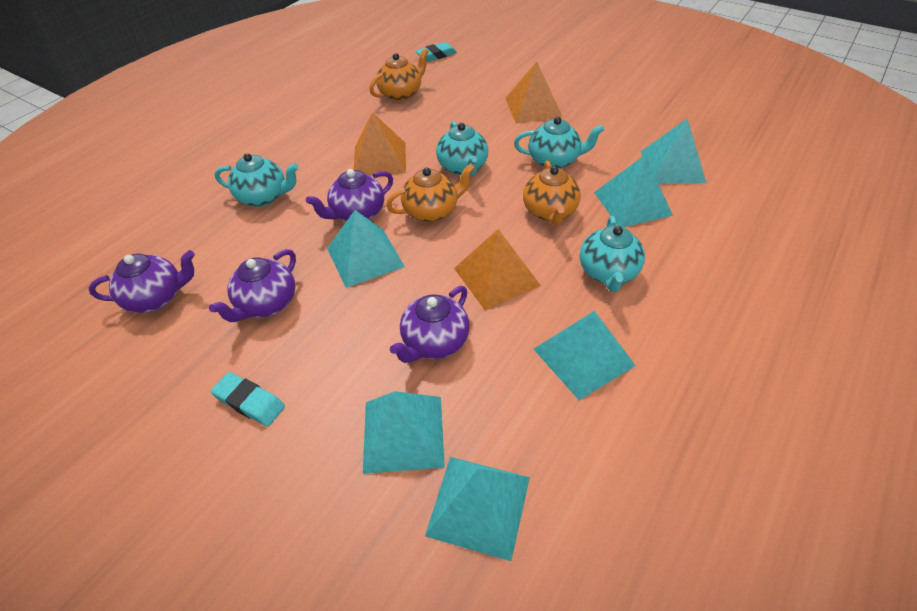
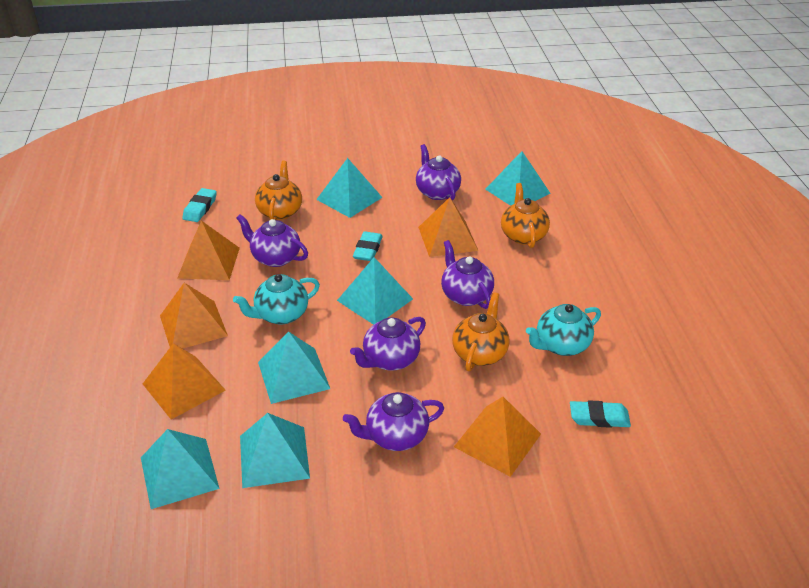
orange pyramid: [354,112,406,176] [454,229,541,310] [505,62,563,123] = 3 -> [143,343,226,420] [160,283,228,349] [178,221,240,280] [418,197,478,257] [454,397,541,477] = 5
purple teapot: [88,250,195,313] [209,249,296,322] [306,169,393,222] [390,286,470,363] = 4 -> [237,214,308,267] [343,392,444,451] [350,317,426,371] [416,144,461,200] [441,240,494,309] = 5
turquoise eraser: [211,372,285,427] [415,42,457,62] = 2 -> [182,188,217,222] [353,231,383,261] [570,400,631,428] = 3
turquoise teapot: [215,153,299,207] [436,121,488,176] [514,117,605,168] [580,216,645,292] = 4 -> [233,274,320,324] [526,304,601,356] = 2

